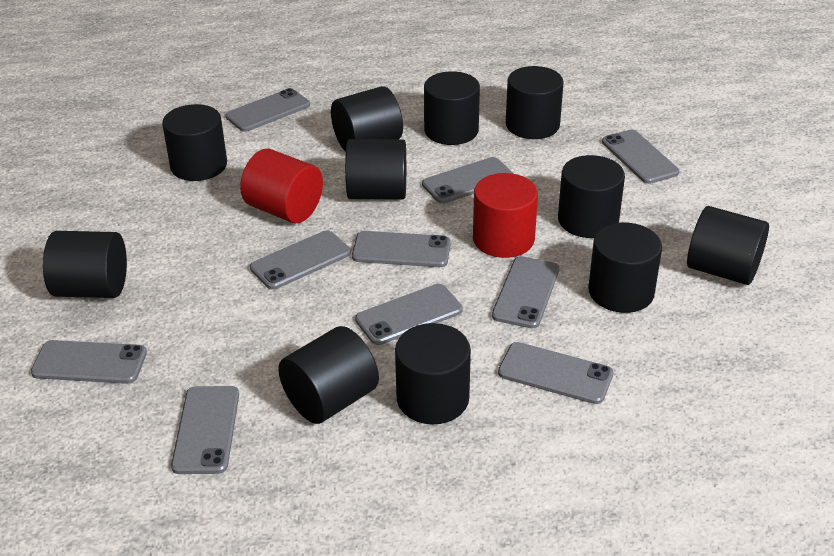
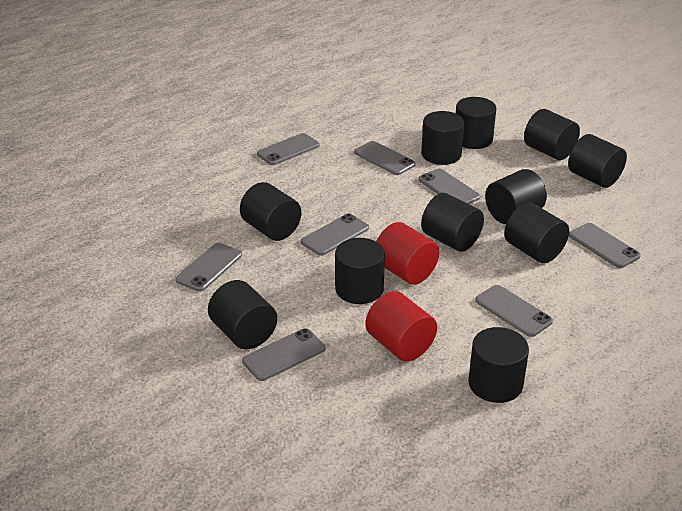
grey phone: [31,340,147,384] [171,386,239,474] [226,88,310,132] [250,230,351,290] [352,231,451,267] [355,284,463,345] [422,157,514,204] [492,256,559,328] [498,342,614,404] [602,130,679,184] = 10 -> [175,243,242,292] [242,328,326,381] [257,133,320,165] [301,213,369,256] [354,141,415,175] [418,169,480,204] [475,285,553,337] [569,223,641,268] = 8

